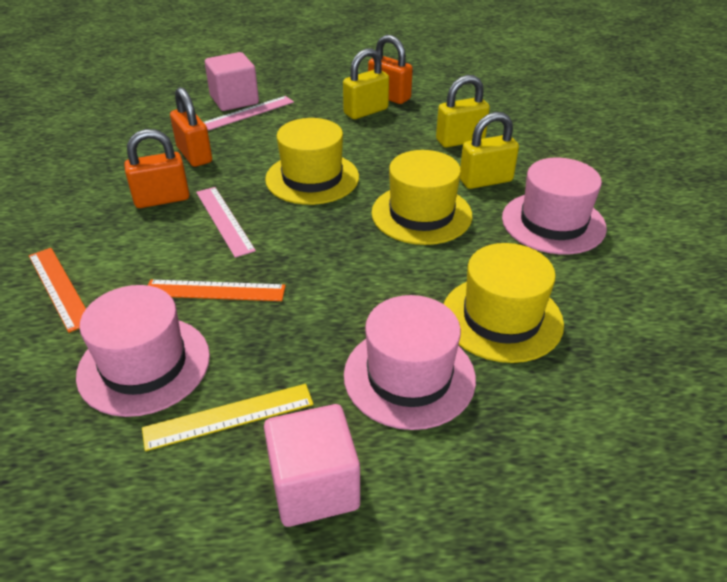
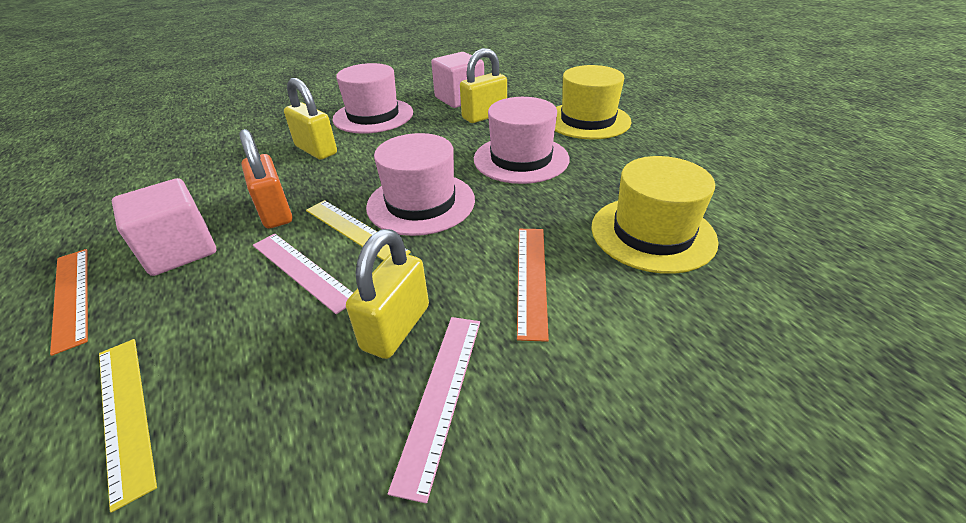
orange padlock: [124,129,190,208] [170,87,212,167] [368,35,413,104] = 3 -> [239,129,292,228] = 1
yellow hat: [265,118,359,205] [371,150,472,245] [444,243,564,363] = 3 -> [555,65,631,139] [591,156,718,274] = 2
yellow ruler: [142,384,313,451] = 1 -> [99,339,157,513] [306,200,411,260] = 2

